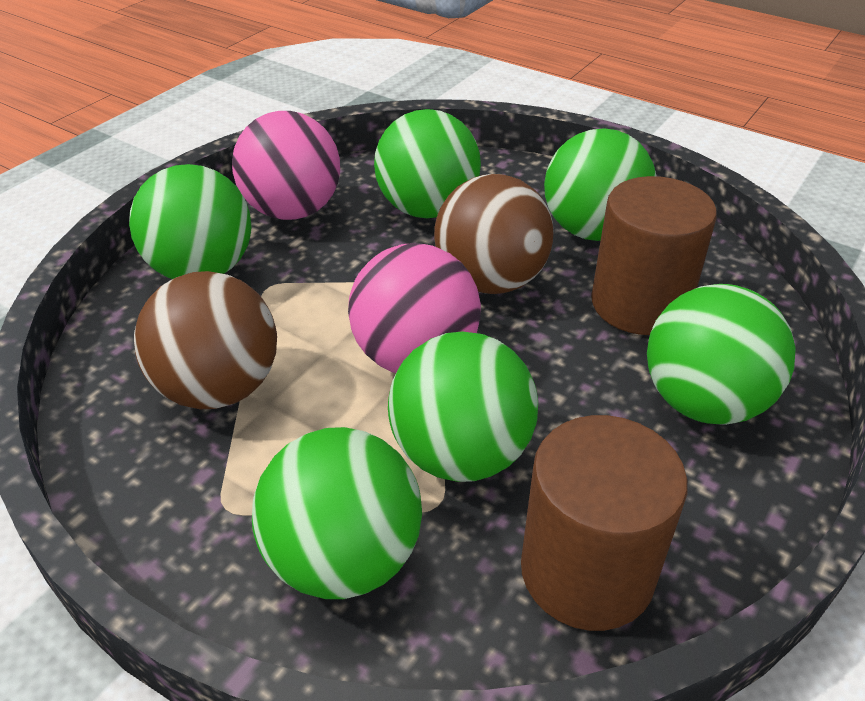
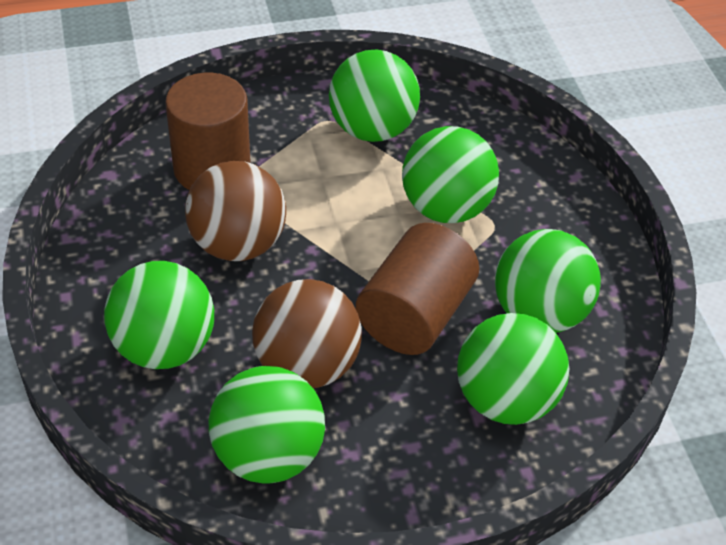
pink ball: [232,111,340,220] [348,243,481,373] = 2 -> none = 0

